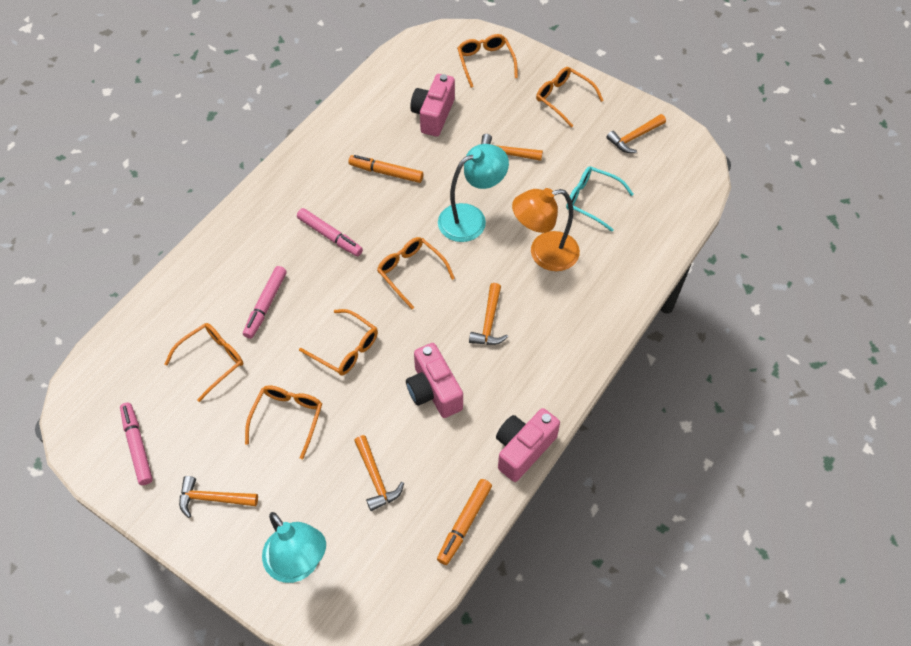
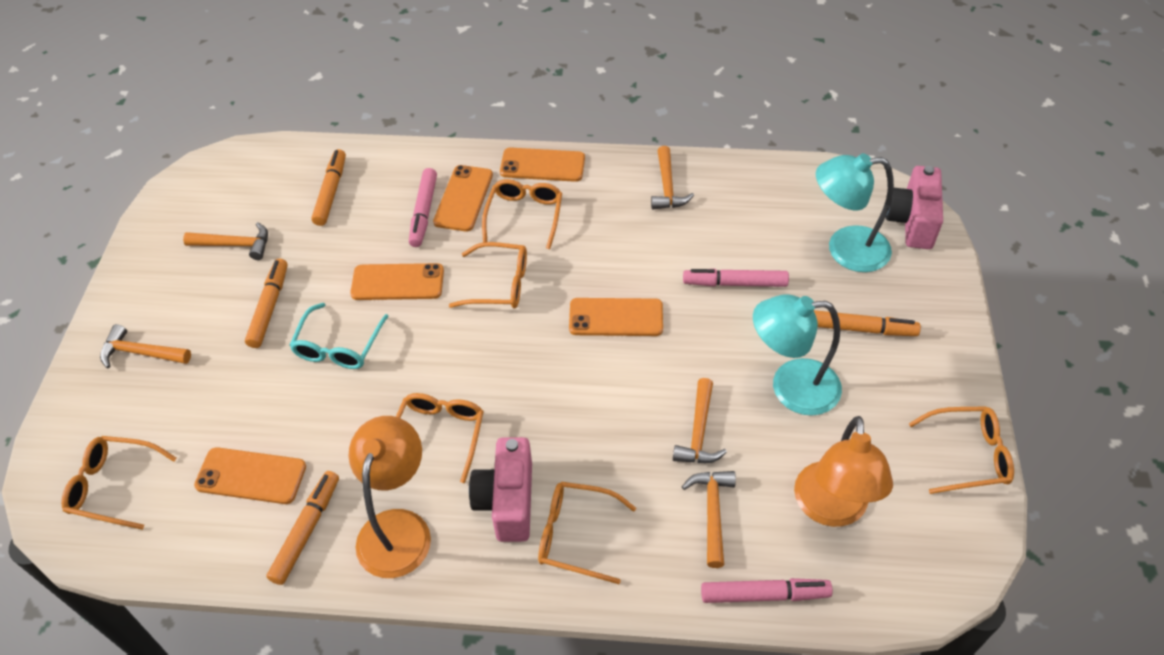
orange lamp: [512,188,580,271] = 1 -> [349,416,431,578] [794,416,893,527] = 2
orange marker: [349,155,423,183] [437,479,492,565] = 2 -> [245,259,288,348] [266,471,339,585] [311,149,346,226] [814,310,921,336] = 4
orange phone: none = 0 -> [194,447,306,504] [350,263,444,300] [433,165,493,231] [500,147,585,182] [569,298,663,336] = 5
pink camera: [406,343,463,418] [410,74,455,137] [496,408,560,482] = 3 -> [469,437,532,542] [886,166,943,249] = 2

